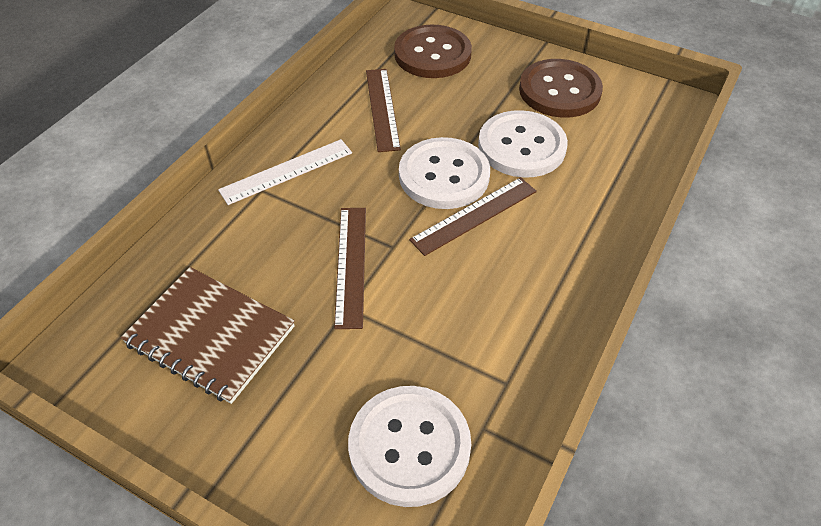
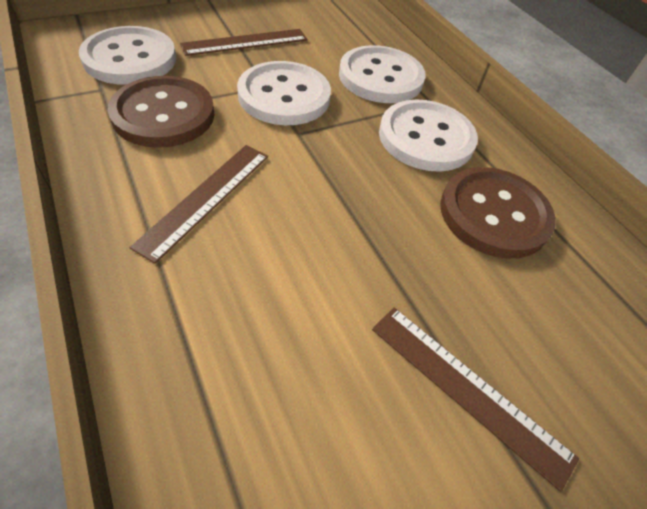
brown notebook: [121,267,295,404] = 1 -> none = 0
white button: [348,386,471,507] [399,137,490,209] [478,110,568,178] = 3 -> [79,26,176,85] [237,61,331,125] [339,45,426,103] [379,100,478,172] = 4
white ruler: [218,139,352,205] = 1 -> none = 0

